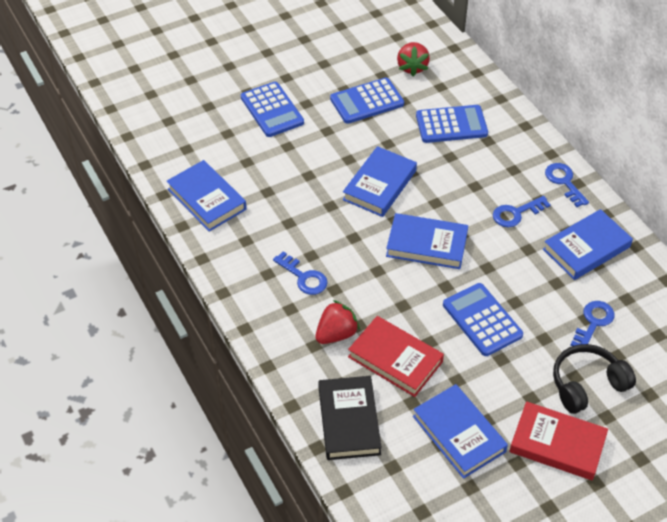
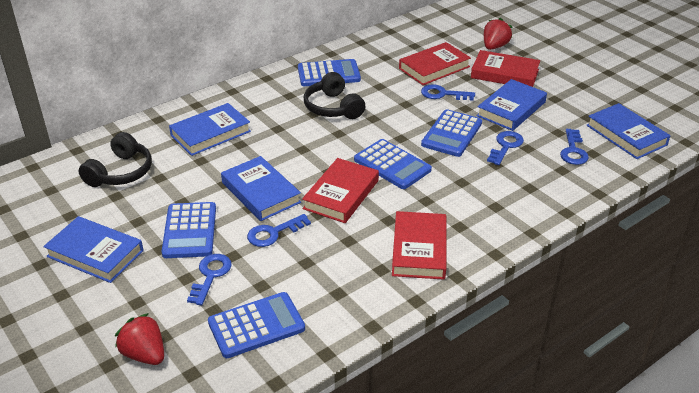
black book: [318,376,382,460] = 1 -> none = 0
black headphones: [553,344,636,414] = 1 -> [79,132,152,187] [304,72,366,119] = 2
blue calculator: [241,82,304,137] [330,78,404,124] [416,105,488,143] [443,283,523,356] = 4 -> [161,202,216,258] [208,292,305,358] [298,59,361,86] [354,139,432,189] [421,109,482,157] = 5
blue key: [273,251,328,295] [493,196,551,227] [545,163,589,207] [570,301,615,346] = 4 -> [187,254,232,305] [247,214,311,247] [421,84,475,101] [487,131,524,165] [560,129,589,165] = 5
red book: [348,316,444,397] [509,401,608,480] = 2 -> [302,158,379,223] [392,211,446,280] [399,42,471,85] [471,50,540,87] = 4

